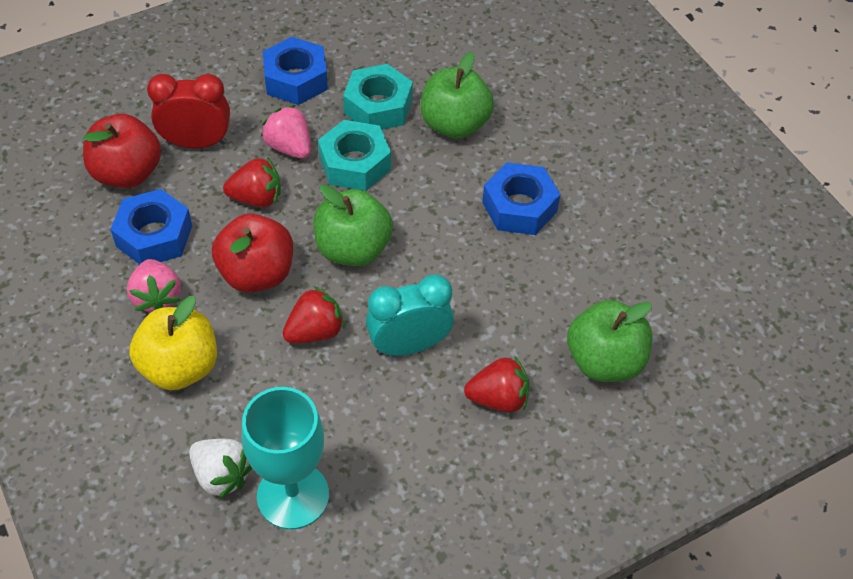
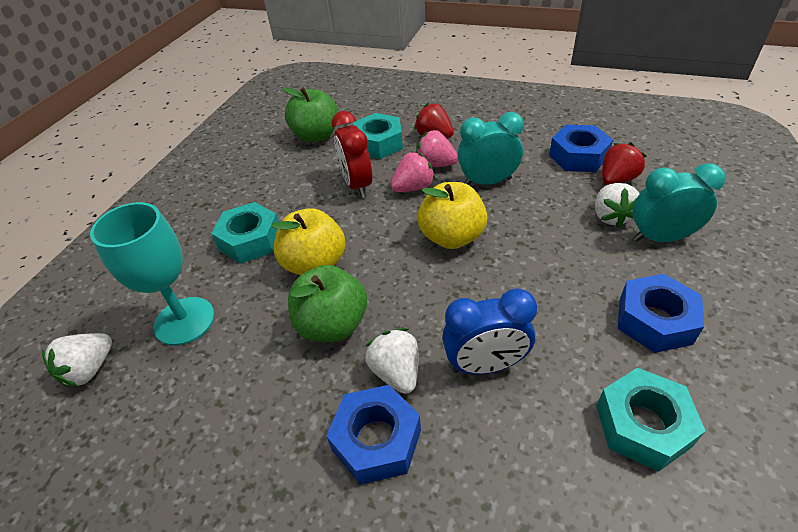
blue clock: none = 0 -> [442,288,537,375] = 1
green apple: [313,185,393,266] [421,52,494,139] [567,300,652,382] = 3 -> [282,87,338,143] [288,265,367,342] = 2
red apple: [83,114,161,188] [212,214,293,292] = 2 -> none = 0
red strawberry: [223,157,281,207] [282,286,345,343] [464,356,529,412] = 3 -> [414,103,454,139] [602,142,646,185] = 2
turquoise clock: [366,274,454,356] = 1 -> [458,112,524,185] [632,163,726,242] = 2
turquoise nut: [318,120,391,191] [343,64,413,130] = 2 -> [211,202,279,264] [353,113,403,159] [596,368,705,472] = 3
white strawberry: [189,439,252,499] = 1 -> [42,333,112,387] [365,328,419,394] [595,183,639,228] = 3
yellow apple: [129,296,217,391] = 1 -> [271,208,346,275] [418,182,488,249] = 2

